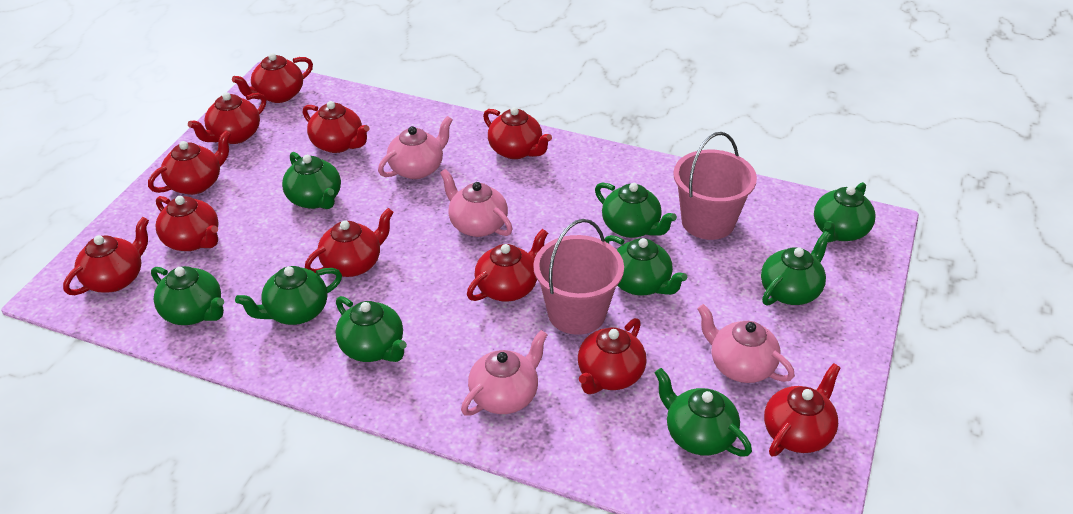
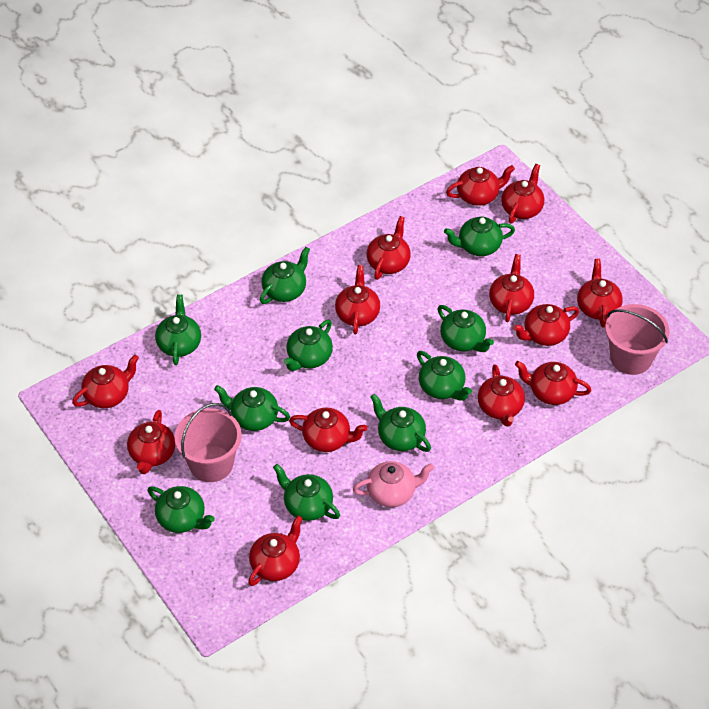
green teapot: [151,266,224,325] [235,266,342,325] [282,152,341,209] [336,296,407,362] [595,183,677,238] [605,235,687,295] [655,368,752,456] [761,231,831,305] [814,182,876,242] = 9 -> [148,486,215,533] [155,294,201,365] [214,385,290,431] [260,247,310,304] [273,464,340,521] [284,320,333,371] [371,394,431,452] [417,351,472,401] [438,305,494,352] [444,217,515,256] = 10
pink teapot: [378,116,453,179] [440,169,513,237] [461,330,548,416] [697,304,795,383] = 4 -> [353,461,434,507] = 1
red teapot: [63,217,149,295] [148,130,231,195] [156,196,219,251] [188,92,266,144] [232,53,313,103] [303,101,370,153] [305,208,394,277] [467,229,548,302] [483,107,552,159] [578,318,646,394] [764,363,841,456] = 11 -> [72,355,139,408] [127,410,175,474] [248,516,303,586] [289,408,367,452] [335,265,380,334] [367,216,411,280] [446,165,515,206] [478,364,525,427] [489,254,534,322] [501,164,544,224] [513,304,579,346] [515,361,591,405] [577,259,623,328] = 13

